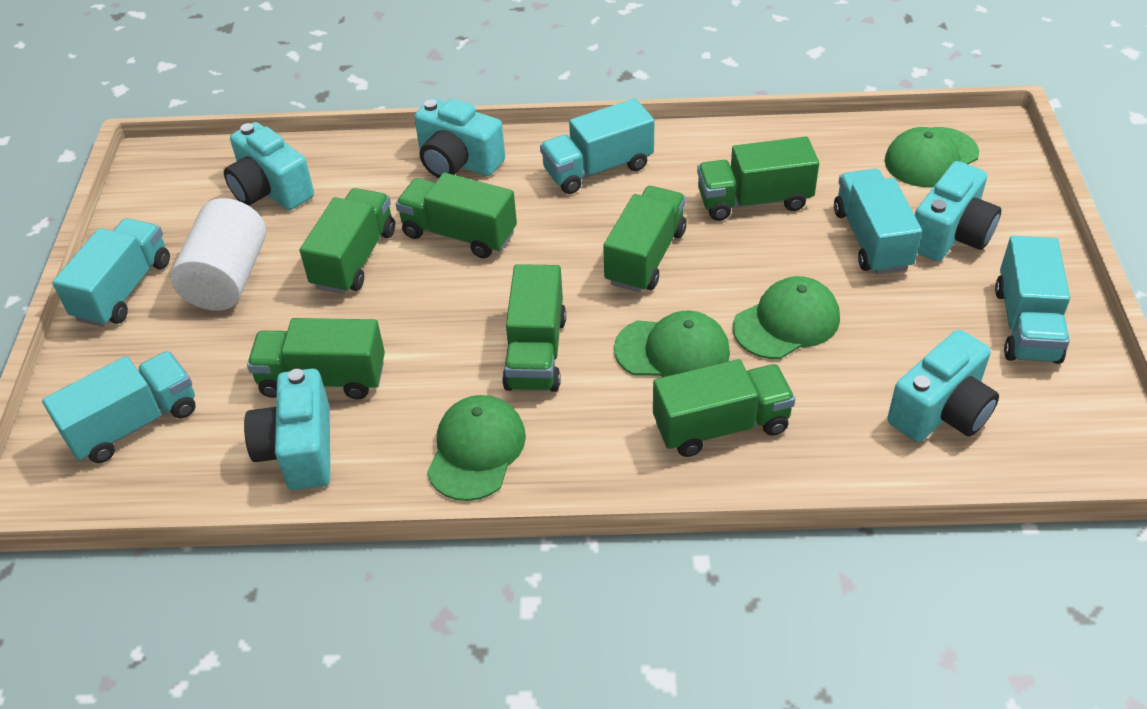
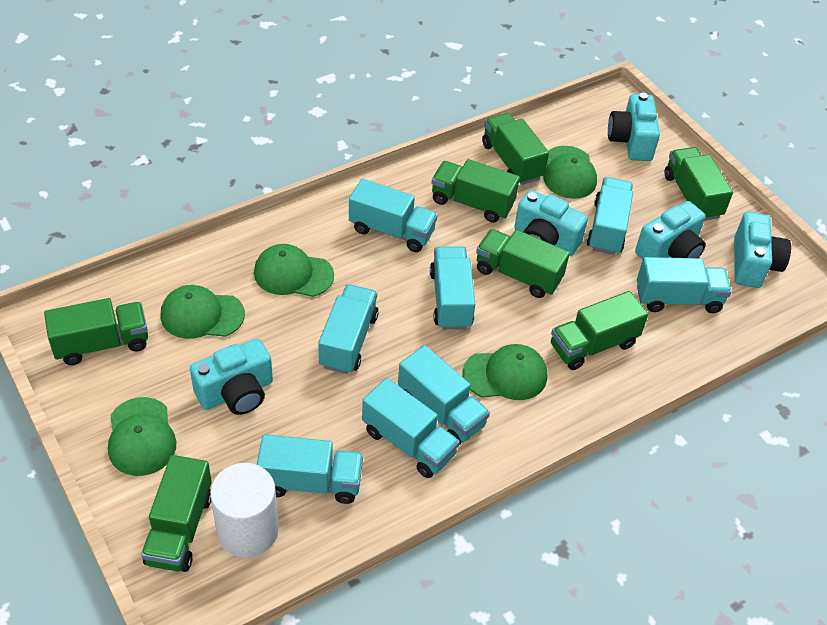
green cap: [427,395,526,501] [614,310,730,377] [733,276,840,359] [885,127,979,187] = 4 -> [108,397,176,476] [160,285,245,339] [254,244,334,297] [463,344,547,400] [543,146,597,199] = 5
turquoise truck: [42,351,196,463] [52,218,170,327] [540,98,655,194] [834,169,922,274] [995,236,1070,364] = 5 -> [257,434,363,504] [318,284,379,374] [349,179,438,252] [362,378,460,478] [398,345,490,445] [430,246,475,330] [587,177,633,255] [637,257,731,313] = 8

